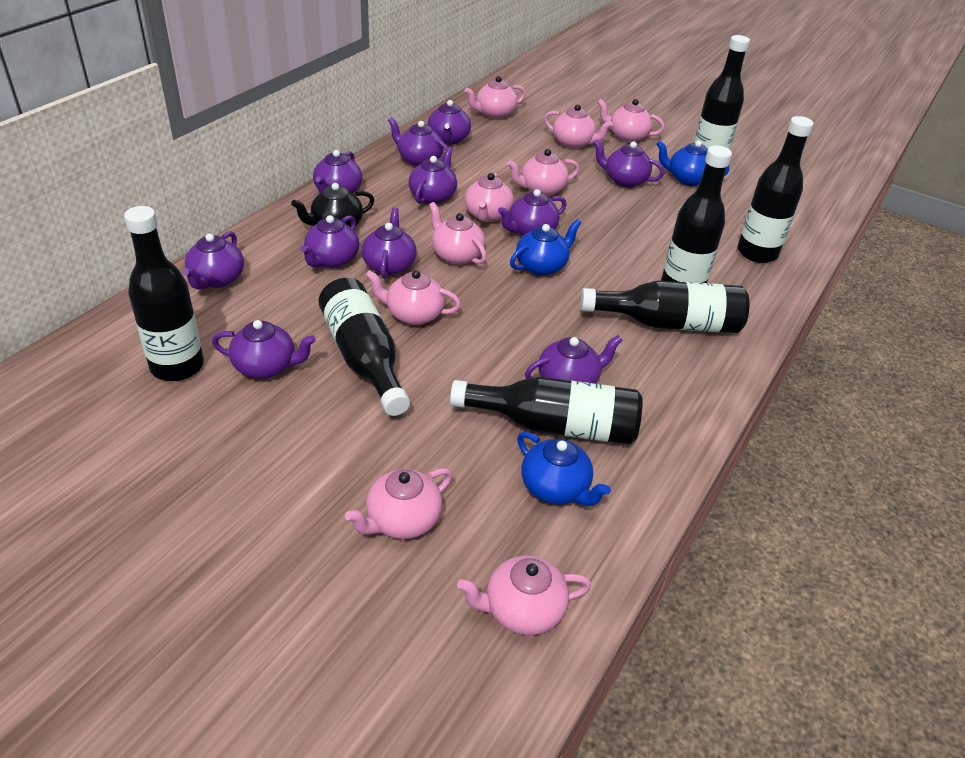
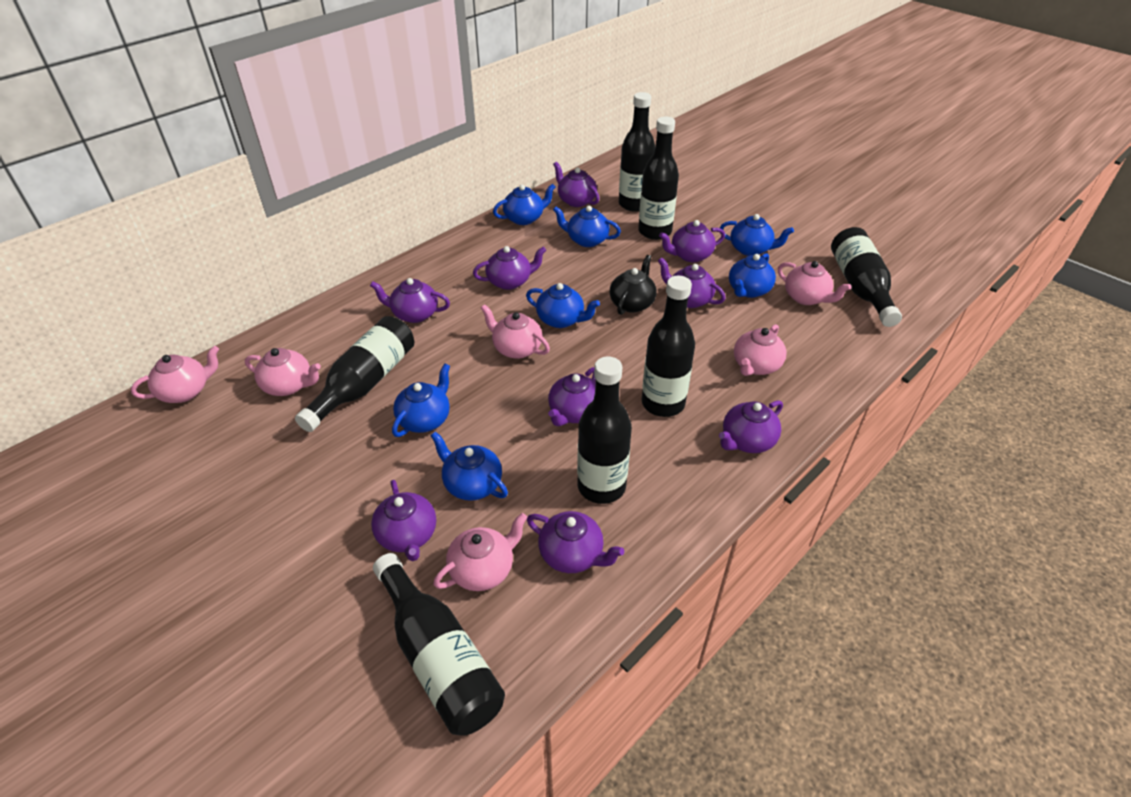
blue teapot: [510,219,581,276] [517,432,611,506] [656,141,729,186] = 3 -> [392,363,450,437] [430,431,508,501] [493,184,556,225] [526,283,600,328] [553,206,621,247] [720,214,794,256] [729,253,776,298] = 7
pink teapot: [345,468,452,539] [366,270,461,325] [429,202,487,265] [457,555,591,635] [464,173,514,222] [465,76,526,119] [507,149,579,196] [544,105,613,149] [597,99,665,142] = 9 -> [131,346,219,403] [245,348,321,396] [433,513,528,591] [481,304,550,359] [734,324,787,376] [778,261,851,305] = 6
purple teapot: [183,231,244,289] [212,320,316,379] [301,215,359,268] [313,150,362,193] [362,207,417,279] [388,117,448,167] [408,147,457,204] [427,100,471,145] [498,189,566,236] [525,335,623,384] [593,139,664,188] = 11 -> [370,278,450,323] [371,480,436,561] [473,246,546,290] [527,511,624,573] [548,367,596,426] [553,162,599,207] [658,257,726,308] [659,220,725,262] [719,400,783,453] = 9

